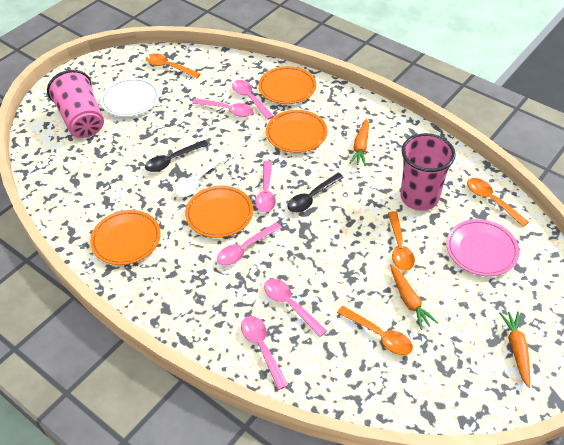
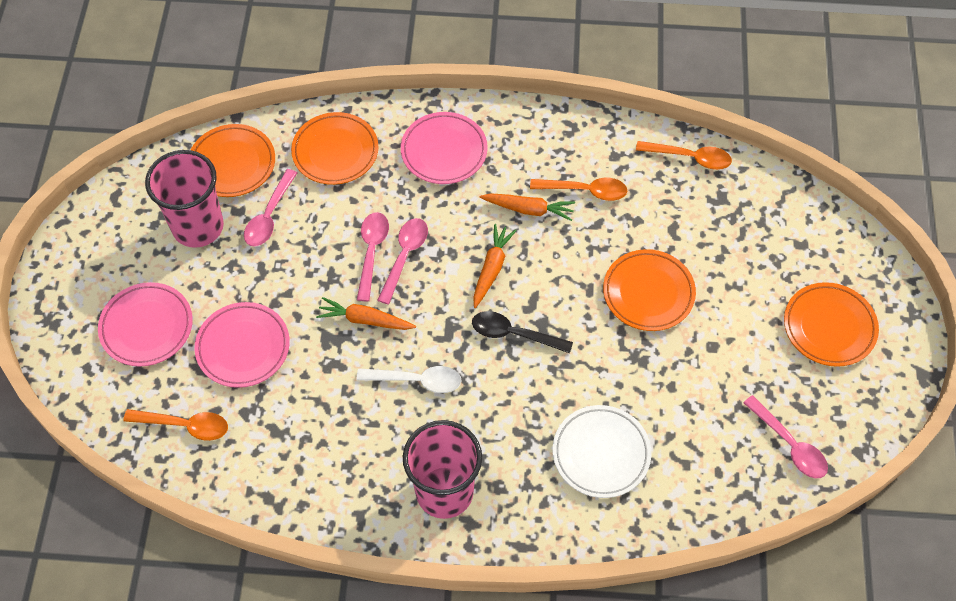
black spoon: [145,140,208,172] [288,173,344,213] = 2 -> [472,311,573,353] = 1
orange spoon: [146,53,201,78] [337,306,413,355] [388,211,415,271] [467,178,529,227] = 4 -> [123,409,228,441] [530,178,627,201] [636,141,732,170] = 3
pink plate: [446,219,519,276] = 1 -> [98,282,193,366] [195,302,290,388] [401,112,488,184] = 3
pink spoon: [192,98,254,117] [217,222,282,265] [232,80,274,120] [241,316,288,390] [255,161,276,212] [264,279,327,337] = 6 -> [244,169,297,246] [357,212,389,302] [377,218,428,304] [743,395,828,478] = 4

